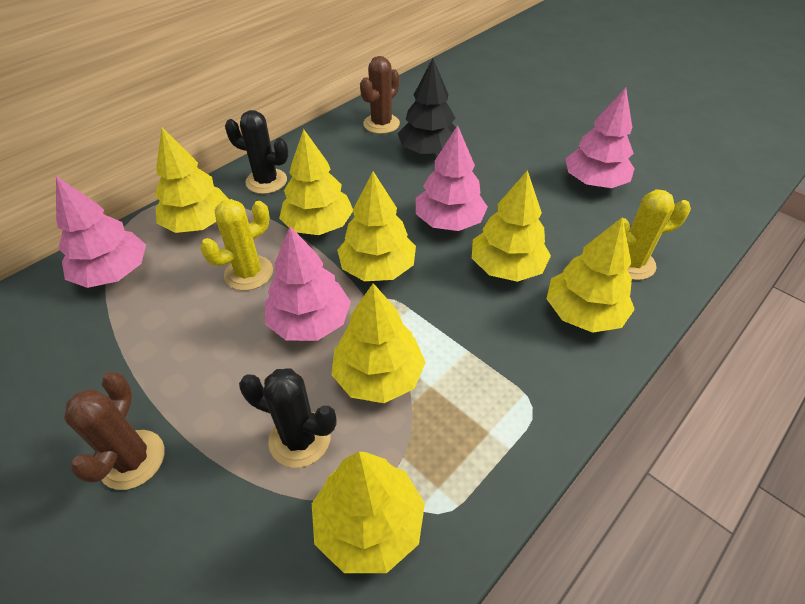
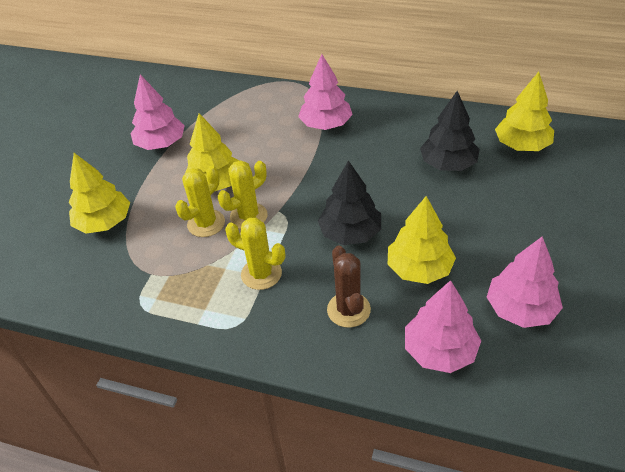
black cactus: [225,110,288,194] [239,368,337,468] = 2 -> none = 0
black tree: [398,58,456,155] = 1 -> [318,160,381,245] [420,91,480,171] = 2
brown cactus: [64,372,165,490] [360,56,400,134] = 2 -> [327,245,371,328] = 1
yellow cactus: [200,199,273,291] [616,189,691,280] = 2 -> [175,166,225,237] [218,160,267,229] [225,218,285,290] = 3
yellow tree: [155,127,229,233] [279,129,353,235] [312,452,425,573] [331,283,426,403] [337,172,416,281] [472,170,551,282] [547,217,635,333] = 7 -> [68,153,130,234] [186,113,239,191] [388,196,456,284] [495,72,554,151] = 4

